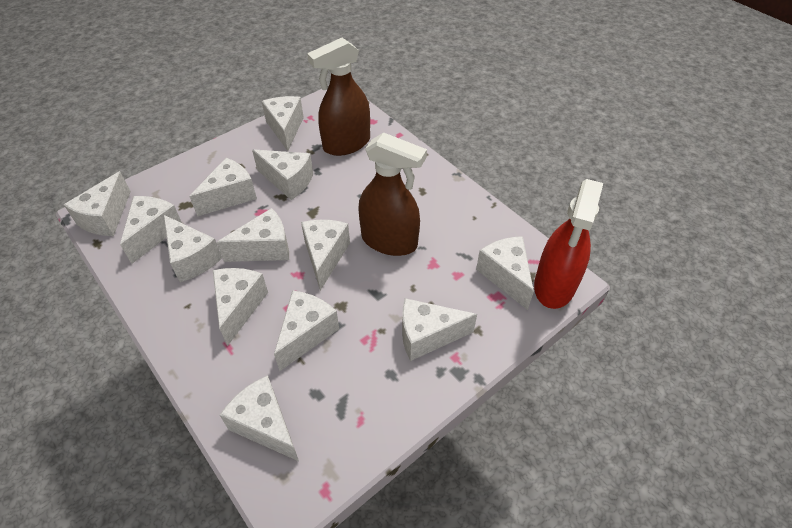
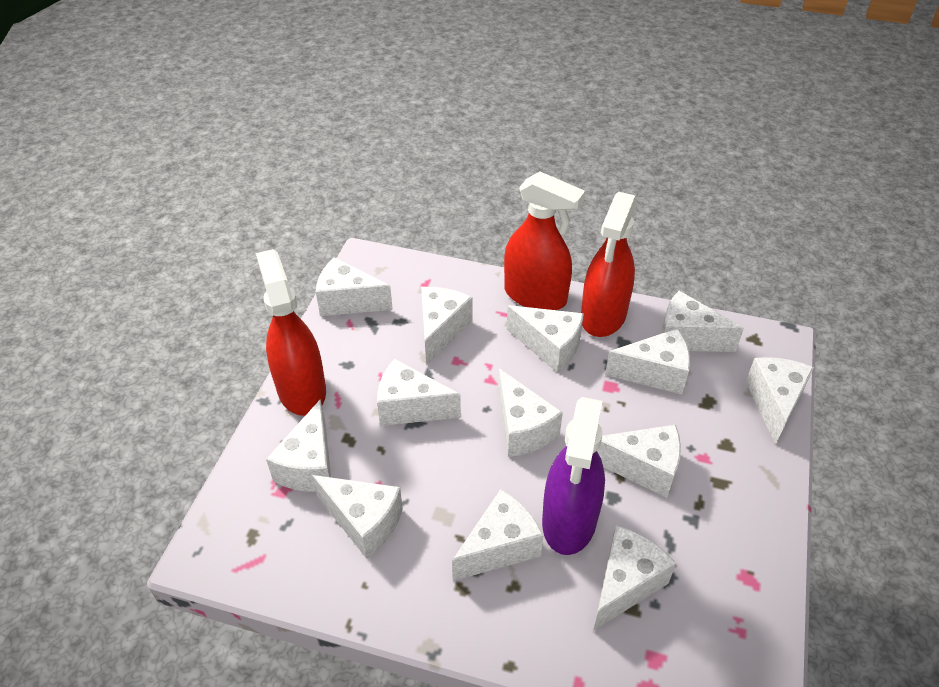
brown spray bottle: [307,38,370,156] [358,132,427,256] = 2 -> none = 0
purple spray bottle: none = 0 -> [542,397,605,555] = 1
red spray bottle: [534,179,603,309] = 1 -> [256,249,326,416] [504,172,585,310] [581,192,637,337] = 3

